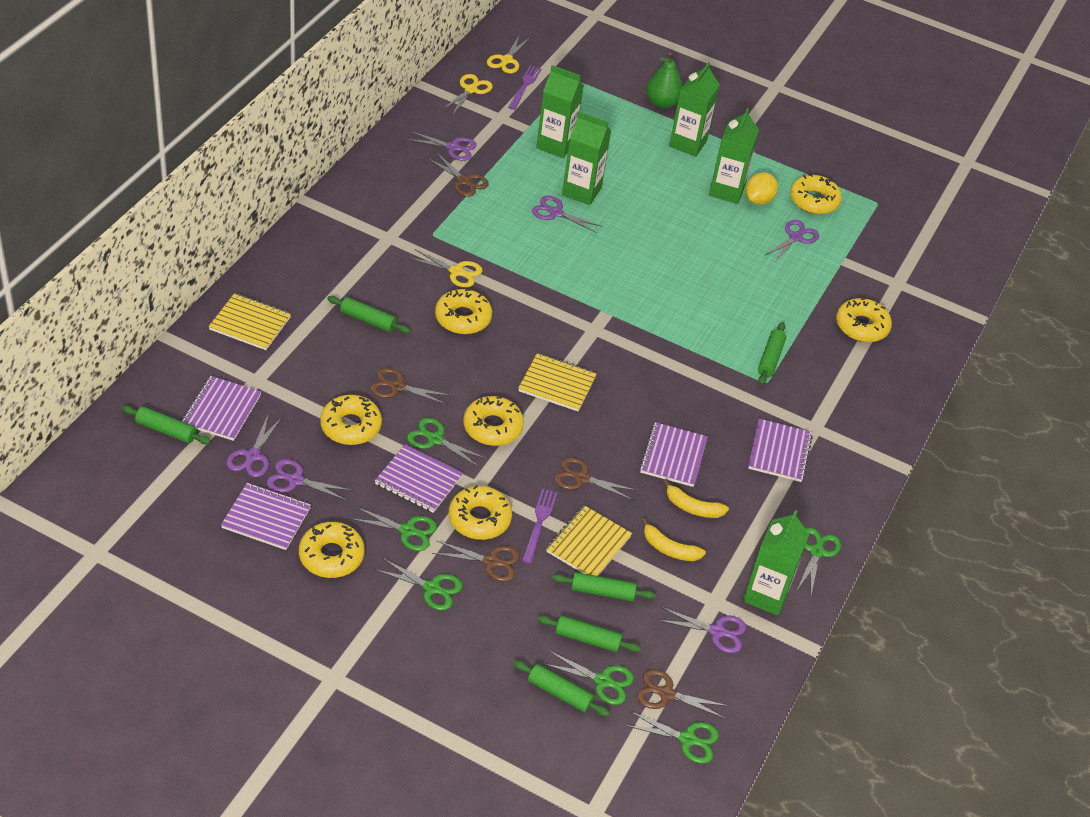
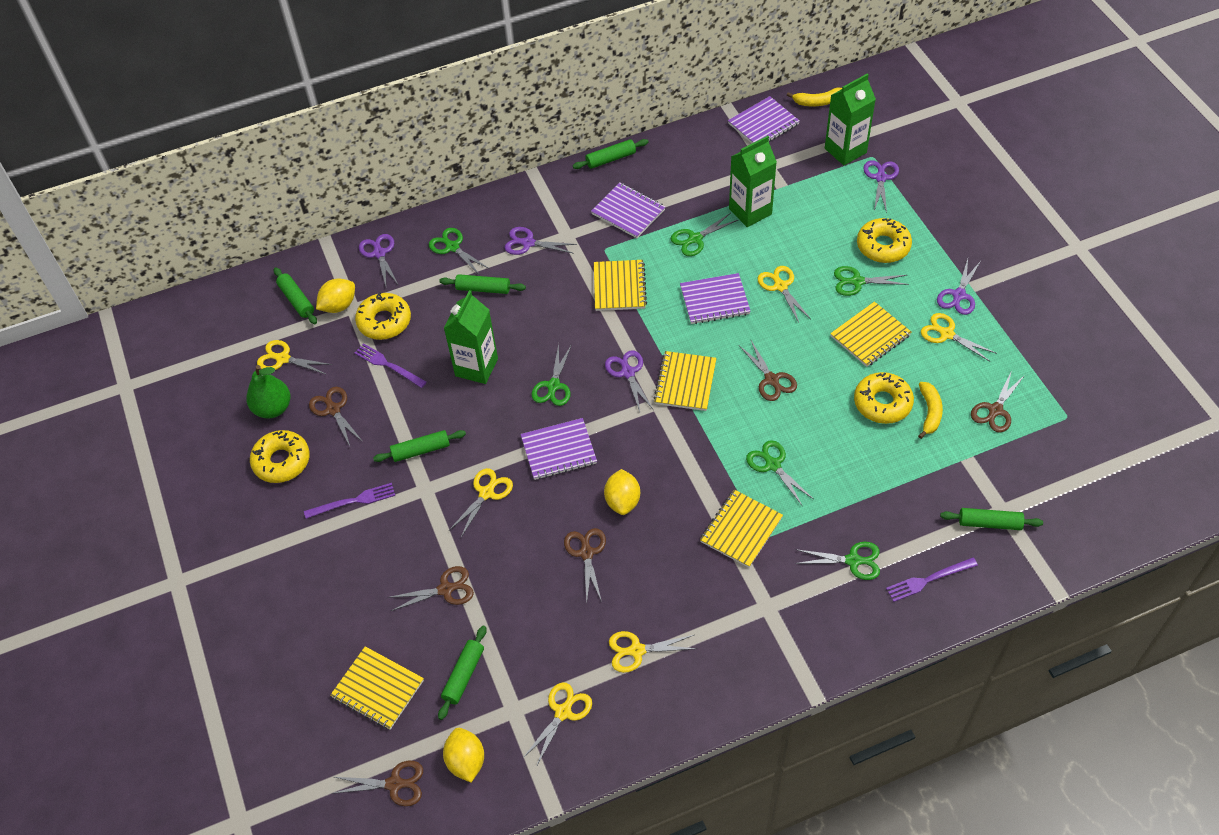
brown scissors: [370,368,452,405] [427,153,489,197] [432,540,520,582] [554,457,638,500] [637,669,729,719] = 5 -> [309,387,363,446] [331,761,423,806] [388,566,474,611] [564,528,606,602] [740,341,797,401] [971,370,1025,433] = 6
green carton: [536,65,584,158] [562,111,611,205] [669,62,720,157] [709,108,759,204] [743,510,809,616] = 5 -> [444,290,498,384] [729,136,777,227] [825,74,876,165] = 3
purple fork: [508,65,541,110] [522,489,557,564] = 2 -> [304,483,395,519] [354,343,427,388] [886,557,978,602] = 3
purple notebook: [182,376,262,441] [221,483,311,550] [375,445,463,513] [639,422,708,487] [748,419,813,482] = 5 -> [521,418,597,480] [591,182,665,238] [680,273,751,324] [728,96,800,143] = 4
purple scissors: [226,413,282,477] [267,459,353,501] [406,131,477,161] [532,196,603,233] [658,607,747,653] [764,220,819,263] = 6 -> [359,234,398,286] [504,227,577,255] [605,351,653,412] [863,160,899,213] [937,259,981,315] = 5
yellow donut: [299,522,365,578] [320,395,382,445] [435,289,492,334] [449,485,512,540] [463,396,524,446] [790,174,842,214] [836,298,892,342] = 7 -> [250,430,310,483] [355,293,411,340] [854,372,914,424] [857,218,912,263] = 4
yellow lemon: [745,172,778,205] = 1 -> [316,279,355,313] [443,728,484,782] [604,469,640,515] = 3
yellow notebook: [209,293,291,350] [518,353,597,412] [546,505,632,576] = 3 -> [330,646,424,730] [594,260,647,311] [654,351,717,411] [700,490,783,568] [830,301,911,367] = 5
yellow scissors: [408,249,482,288] [442,74,493,114] [487,36,530,74] = 3 -> [257,340,332,374] [449,468,513,537] [523,682,592,767] [609,631,697,673] [757,266,811,322] [921,313,997,362] = 6

